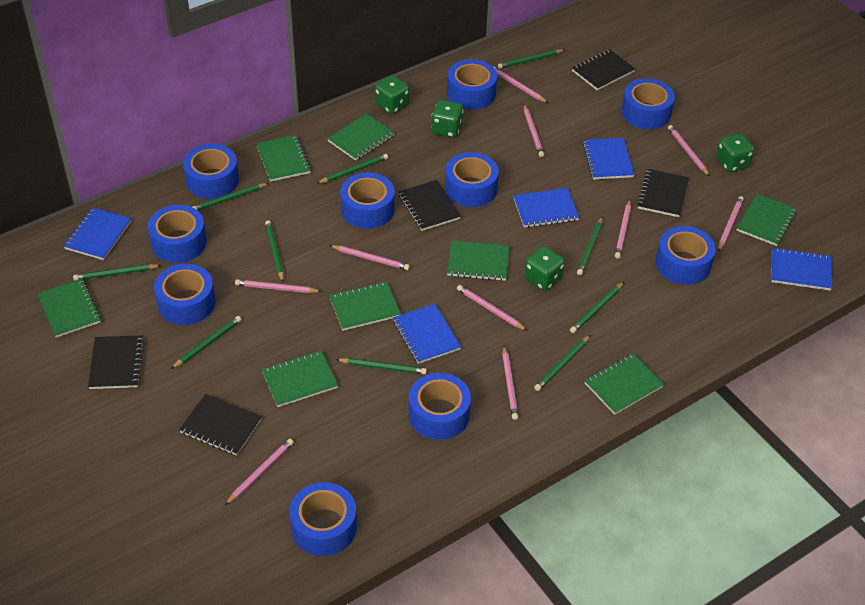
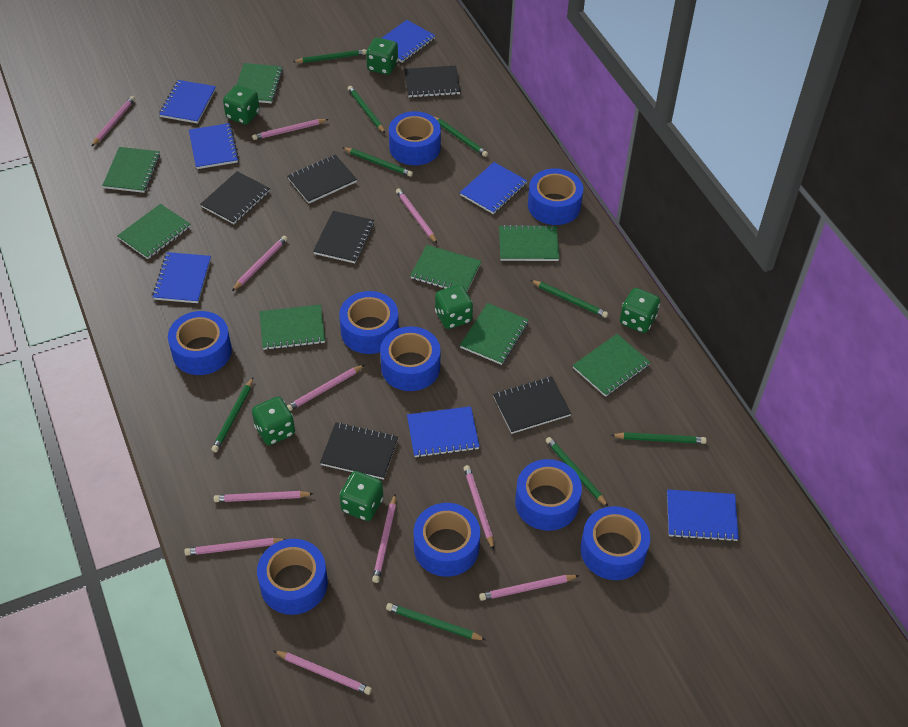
black notebook: [88,335,144,389] [179,394,262,456] [398,180,461,231] [572,49,635,90] [637,169,689,217] = 5 -> [200,171,270,224] [287,155,357,203] [313,211,374,263] [320,422,398,480] [404,66,460,98] [493,377,571,434] = 6
blue notebook: [64,208,132,260] [393,304,461,364] [513,188,579,228] [583,138,635,180] [771,247,832,291] = 5 -> [152,252,211,303] [159,80,216,124] [189,123,239,169] [382,20,435,63] [407,406,480,458] [460,162,527,214] [667,489,739,542] = 7
blue tape: [148,205,207,263] [154,264,215,325] [183,144,239,199] [289,482,357,556] [340,173,395,229] [409,373,471,440] [445,152,499,207] [447,59,497,110] [621,78,675,129] [656,226,716,285] = 10 -> [168,311,232,375] [257,539,328,615] [339,291,399,354] [380,326,440,391] [389,111,441,165] [414,503,480,577] [515,459,582,531] [528,168,583,225] [580,506,650,580] = 9
green dice: [375,75,409,114] [431,100,464,138] [524,246,565,291] [716,133,754,172] = 4 -> [223,85,260,125] [252,397,295,445] [340,471,383,521] [366,37,398,75] [435,285,473,329] [620,288,660,333] = 6
green pencil: [73,264,162,281] [171,316,242,369] [192,183,269,211] [265,220,284,282] [316,154,388,184] [336,358,427,374] [498,49,564,69] [534,335,590,391] [570,282,624,333] [577,217,603,275] = 10 -> [211,378,253,452] [292,49,366,63] [342,147,413,177] [348,86,385,133] [386,603,486,640] [433,116,488,157] [530,280,608,318] [546,437,608,507] [611,432,707,444] = 9
pink pencil: [225,439,294,505] [235,279,322,293] [329,245,410,270] [457,285,528,331] [493,66,548,103] [502,346,519,420] [524,104,544,157] [615,200,631,259] [668,125,710,176] [718,196,744,252] = 10 -> [91,96,135,147] [184,538,286,556] [214,491,313,502] [232,236,288,291] [252,119,329,140] [274,651,372,695] [287,365,364,411] [372,494,396,583] [396,189,437,243] [463,465,494,550] [479,575,580,601] = 11

